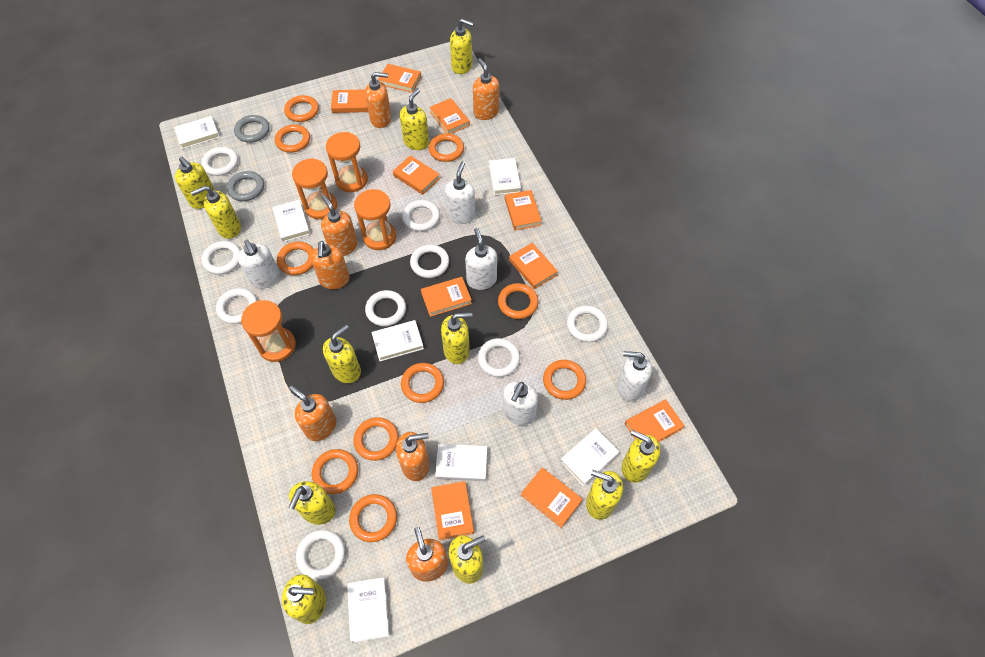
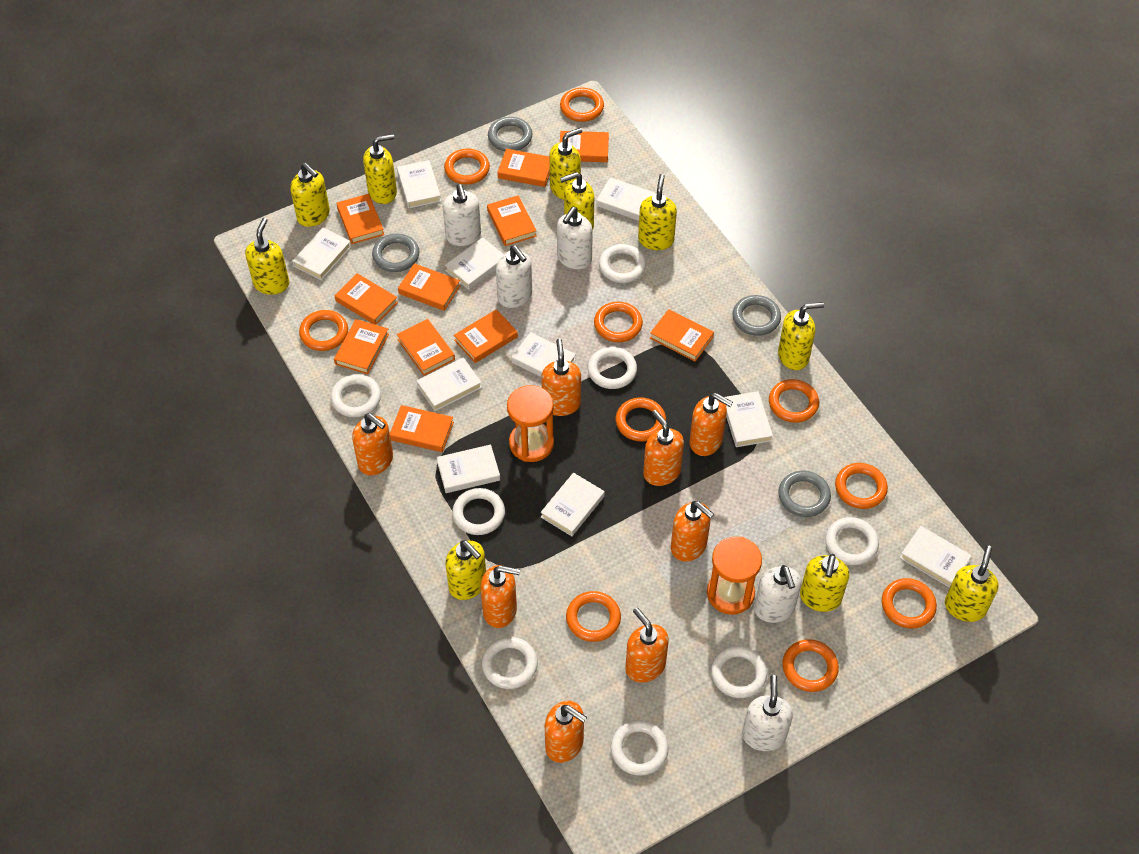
grey ring: [227,171,264,201] [234,115,270,143] = 2 -> [372,233,419,272] [488,117,533,151] [733,295,781,336] [778,471,831,517] = 4
orange book: [331,89,368,113] [378,64,421,93] [393,155,440,195] [421,277,472,317] [429,98,470,134] [431,481,474,540] [505,190,542,230] [509,243,558,289] [521,468,583,528] [625,400,685,442] = 10 -> [334,319,389,374] [335,273,398,325] [336,194,384,244] [390,405,454,452] [397,319,455,376] [398,263,460,311] [454,309,518,363] [487,195,537,246] [497,149,550,187] [560,131,609,162] [650,309,714,362] = 11
orange hourglass: [241,300,296,362] [292,158,337,219] [326,132,368,192] [354,189,397,250] = 4 -> [507,385,554,462] [707,536,762,615] = 2
orange soap dispenser: [289,386,336,441] [310,241,350,289] [321,195,358,256] [365,72,391,128] [396,432,430,481] [406,527,448,582] [473,58,499,120] = 7 -> [352,413,393,475] [480,565,520,628] [541,339,581,416] [545,701,587,763] [625,608,669,683] [643,410,684,486] [671,501,714,562] [690,393,733,456] = 8
white book: [174,116,220,149] [272,200,310,242] [347,577,390,643] [371,320,424,361] [435,444,487,481] [489,158,521,195] [560,428,619,486] = 7 -> [292,228,351,281] [397,160,441,208] [417,357,482,411] [437,445,500,493] [445,237,504,290] [512,332,576,377] [541,473,605,536] [596,177,656,221] [725,391,773,447] [900,526,972,588] = 10
white ring: [201,147,238,176] [201,241,241,275] [216,288,257,324] [296,529,345,580] [365,290,406,326] [402,200,440,231] [410,244,449,278] [478,338,520,377] [567,305,608,342] = 9 -> [331,374,381,417] [452,488,505,535] [482,637,538,689] [588,347,637,389] [599,244,646,283] [611,720,669,776] [711,646,767,698] [825,517,879,565] = 8
yellow soap dispenser: [175,157,215,209] [191,186,241,239] [282,574,326,624] [288,481,336,525] [323,325,361,383] [400,88,429,150] [441,312,472,364] [449,535,486,584] [450,19,474,74] [586,470,623,520] [622,430,660,483] = 11 -> [245,218,289,295] [290,163,330,227] [363,134,397,204] [445,540,486,600] [549,128,582,200] [560,172,594,230] [638,174,677,250] [778,302,824,370] [800,554,849,612] [945,545,999,622] = 10

